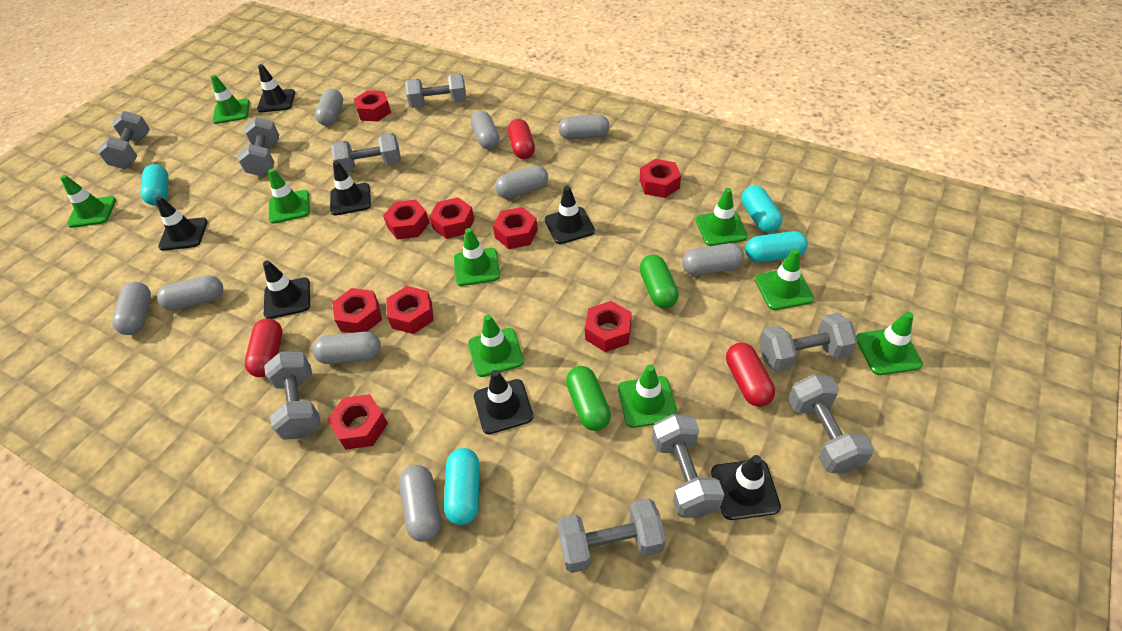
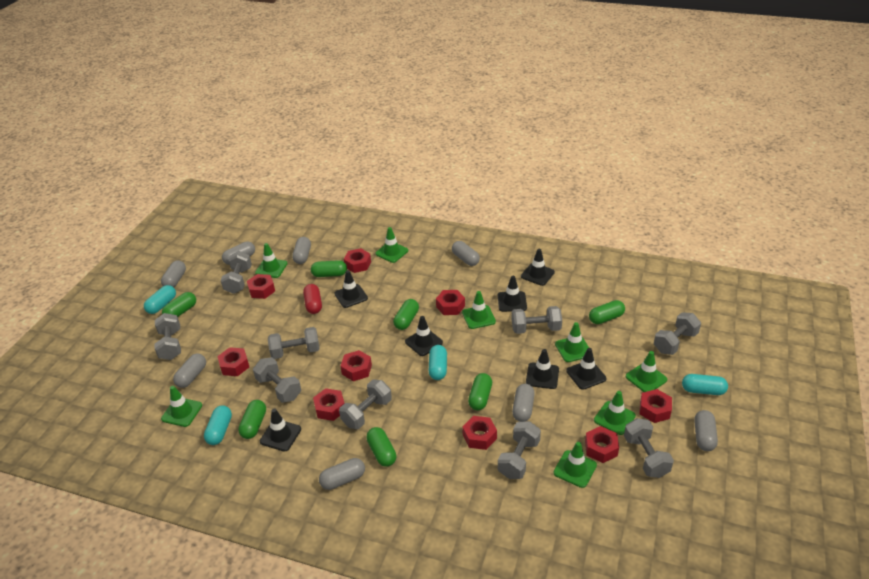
green capsule: [566,366,611,431] [639,255,679,308] = 2 -> [162,292,196,317] [238,400,266,439] [311,260,347,277] [366,427,397,467] [393,299,419,330] [468,373,492,410] [589,300,625,324] = 7
green traffic cone: [60,175,116,228] [211,75,250,124] [268,169,310,224] [454,228,500,286] [468,314,524,377] [618,364,678,428] [696,188,748,246] [755,249,814,310] [856,312,923,375] = 9 -> [161,386,202,427] [255,243,288,278] [375,227,408,263] [462,291,496,329] [553,442,597,488] [555,322,589,362] [594,391,636,435] [626,351,667,392] = 8
grey capsule: [112,282,151,335] [157,275,223,311] [313,332,381,364] [315,89,343,126] [399,465,441,542] [471,111,499,149] [495,165,548,198] [558,114,609,140] [682,243,744,275] = 9 -> [161,260,186,288] [173,354,206,388] [222,242,255,265] [292,237,311,264] [319,458,365,490] [452,241,480,266] [512,384,535,422] [694,410,718,451] = 8
red capsule: [245,318,282,377] [508,119,535,159] [726,343,775,407] = 3 -> [303,284,322,314] = 1

